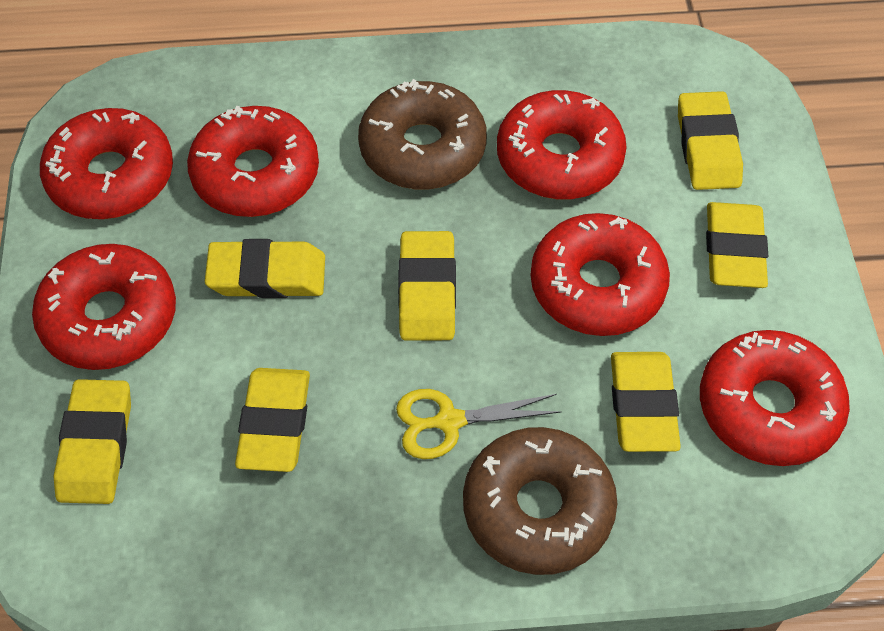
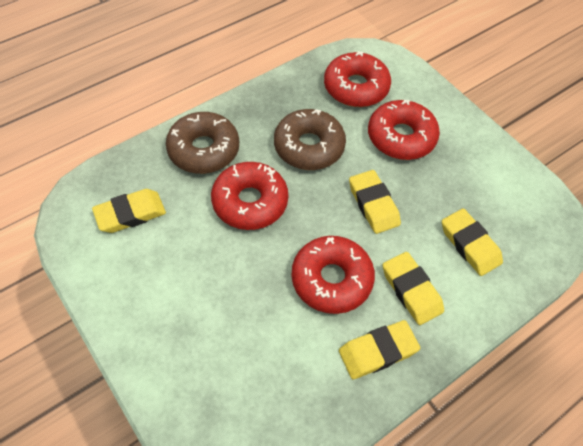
red donut: [32,244,176,370] [40,108,173,219] [187,106,319,217] [497,90,627,200] [531,213,670,336] [700,330,850,466] = 6 -> [211,162,288,230] [292,236,375,314] [324,52,391,107] [368,99,440,160] = 4
yellow eraser: [53,379,131,504] [205,239,325,298] [235,368,310,472] [398,231,456,341] [611,352,681,452] [678,91,743,190] [706,202,768,288] = 7 -> [92,189,166,233] [339,320,420,379] [349,170,401,234] [383,252,444,325] [442,208,503,276] = 5
yellow scissors: [396,389,562,459] = 1 -> none = 0

